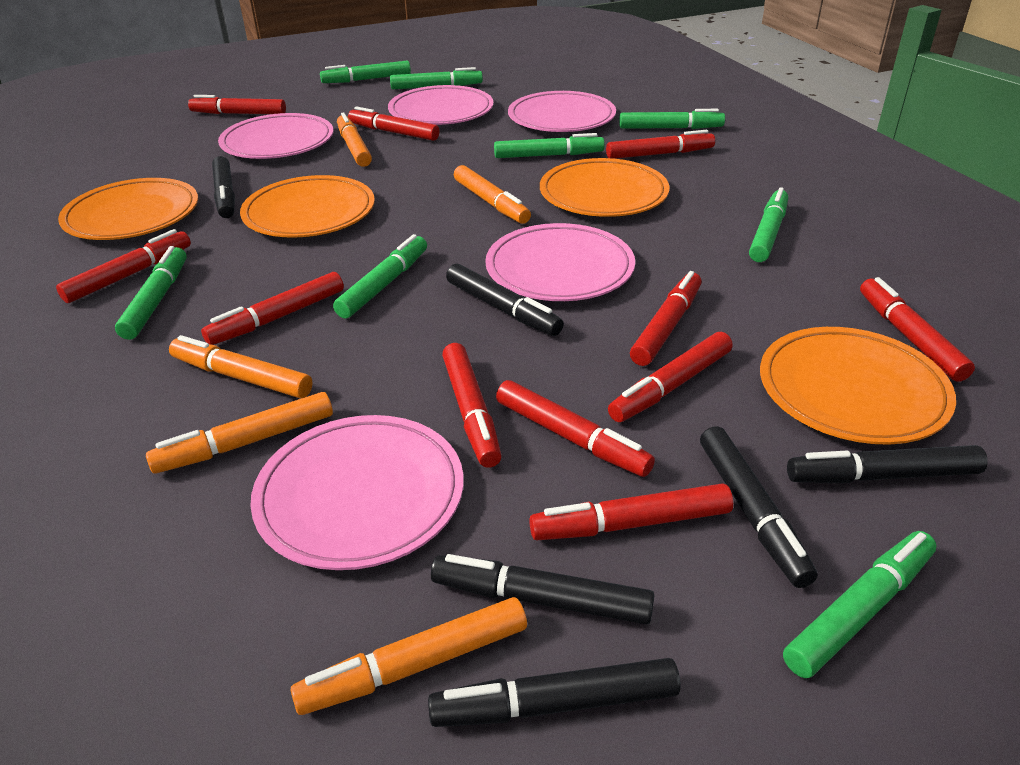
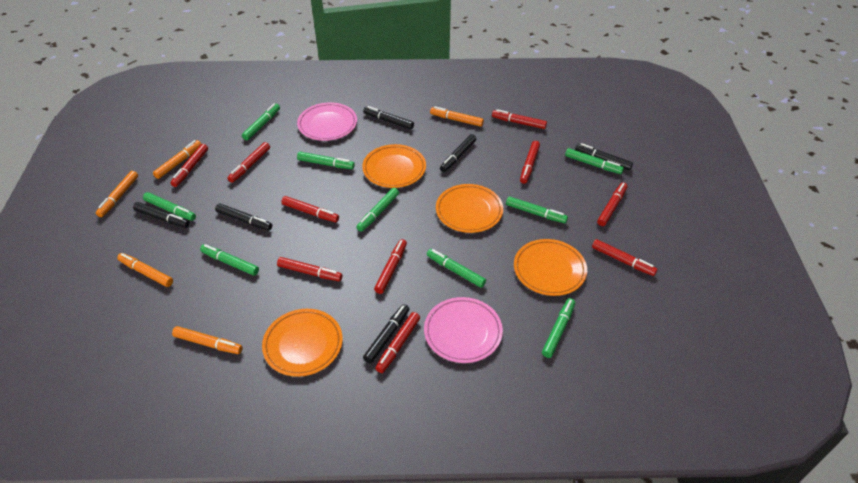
green marker: [115,246,187,340] [320,61,411,83] [333,234,427,318] [390,67,483,89] [494,133,605,158] [619,109,725,129] [749,187,788,262] [783,531,937,678] = 8 -> [143,192,196,221] [200,244,259,276] [242,104,280,140] [297,152,355,169] [356,188,399,232] [427,249,486,288] [506,196,568,223] [542,298,575,358] [565,148,624,174] = 9
pink plate: [218,113,334,159] [250,415,464,570] [388,85,494,125] [485,223,635,301] [508,91,616,132] = 5 -> [297,102,357,141] [424,297,503,363] = 2
red marker: [56,229,191,303] [188,95,286,114] [201,272,344,345] [348,106,439,141] [442,343,502,468] [496,380,655,477] [529,483,733,540] [606,130,715,159] [608,332,733,422] [630,271,702,366] [860,277,975,382] = 11 -> [170,144,208,187] [228,142,270,183] [277,257,343,281] [281,196,339,222] [374,239,407,294] [375,312,420,373] [492,109,547,129] [520,141,540,184] [592,239,657,276] [597,182,627,226] = 10

